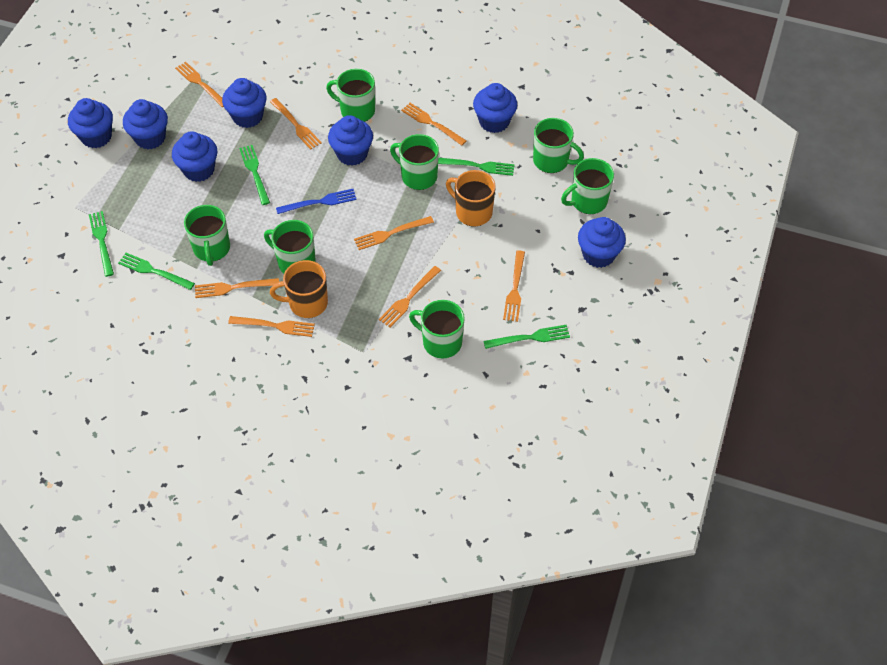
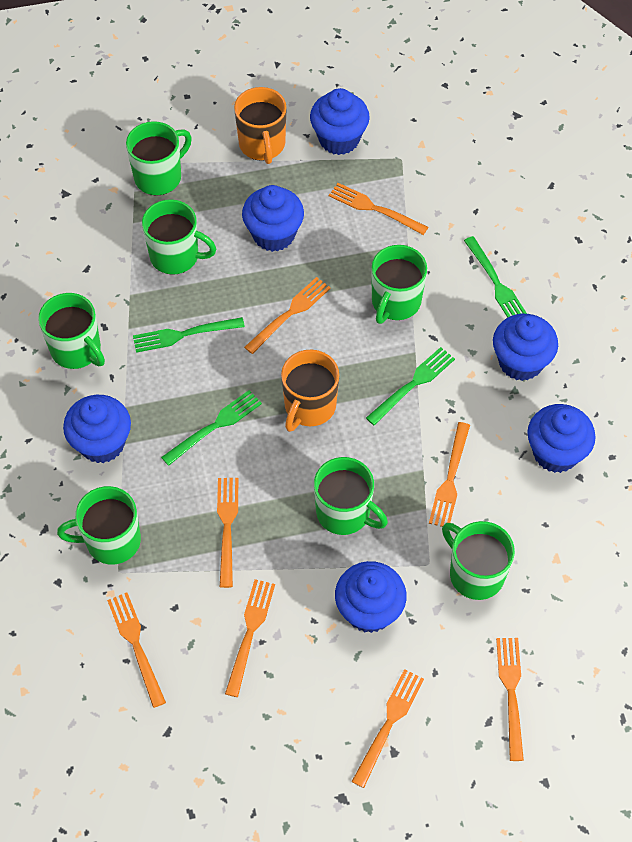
blue cupcake: [68,98,113,148] [123,99,168,150] [172,131,217,182] [222,78,267,128] [328,115,373,166] [473,83,517,133] [578,217,626,268] = 7 -> [63,395,131,463] [242,185,304,252] [310,88,370,155] [335,561,407,633] [493,314,558,381] [527,404,596,473] = 6
blue fork: [276,189,357,214] = 1 -> none = 0
green fork: [89,211,114,277] [118,253,195,290] [239,145,270,205] [438,158,515,176] [484,325,570,349] = 5 -> [133,317,245,353] [161,390,262,466] [366,347,455,426] [464,236,527,318] = 4

